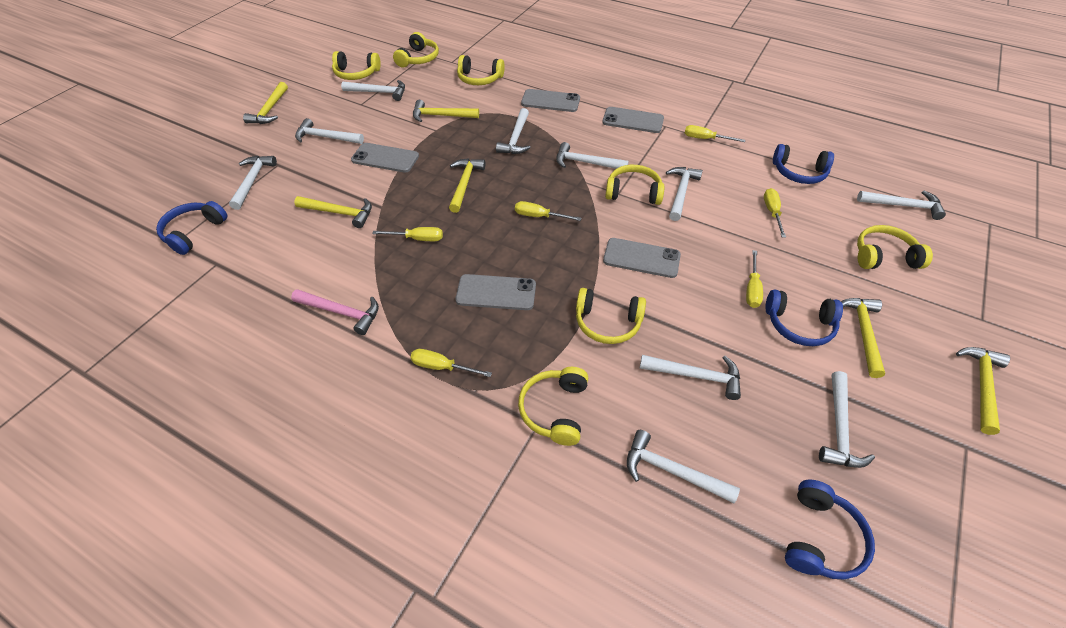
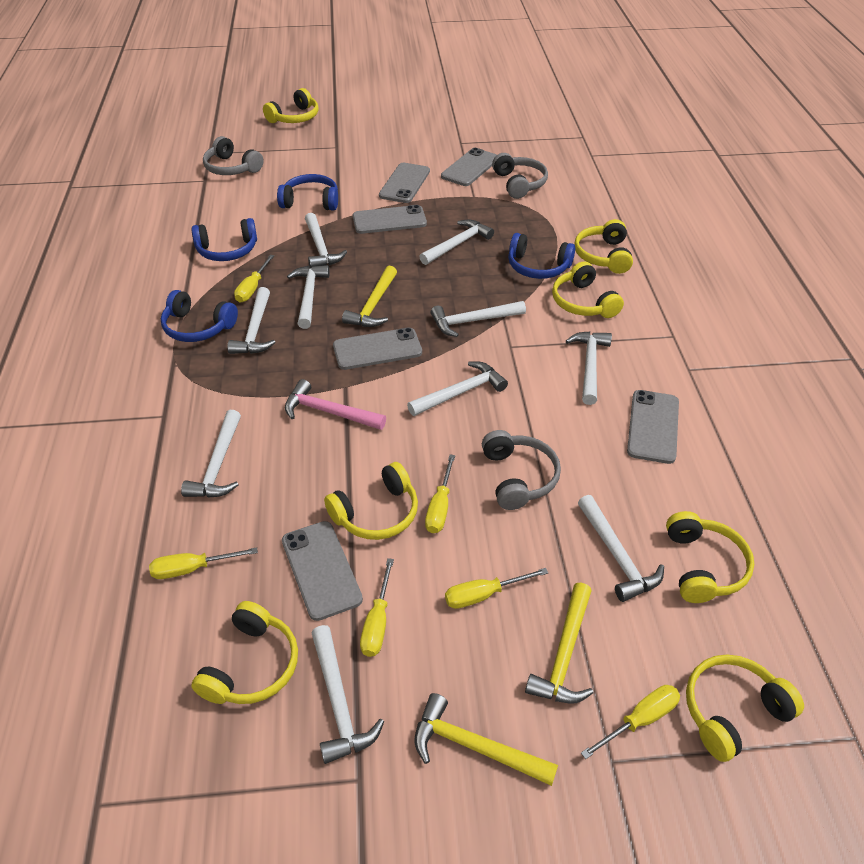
grey headphones: none = 0 -> [203,136,263,175] [482,430,561,510] [492,153,548,199] = 3
grey phone: [351,143,419,173] [455,274,536,310] [521,89,580,112] [602,107,664,133] [603,238,681,278] = 5 -> [282,521,363,621] [333,327,422,370] [353,205,427,234] [379,163,430,203] [441,148,497,186] [627,390,679,464] = 6
yellow hammer: [243,82,288,124] [294,196,372,228] [413,100,479,122] [449,158,485,213] [841,298,885,378] [956,347,1010,435] = 6 -> [342,266,397,327] [415,693,558,786] [525,583,593,704] = 3

